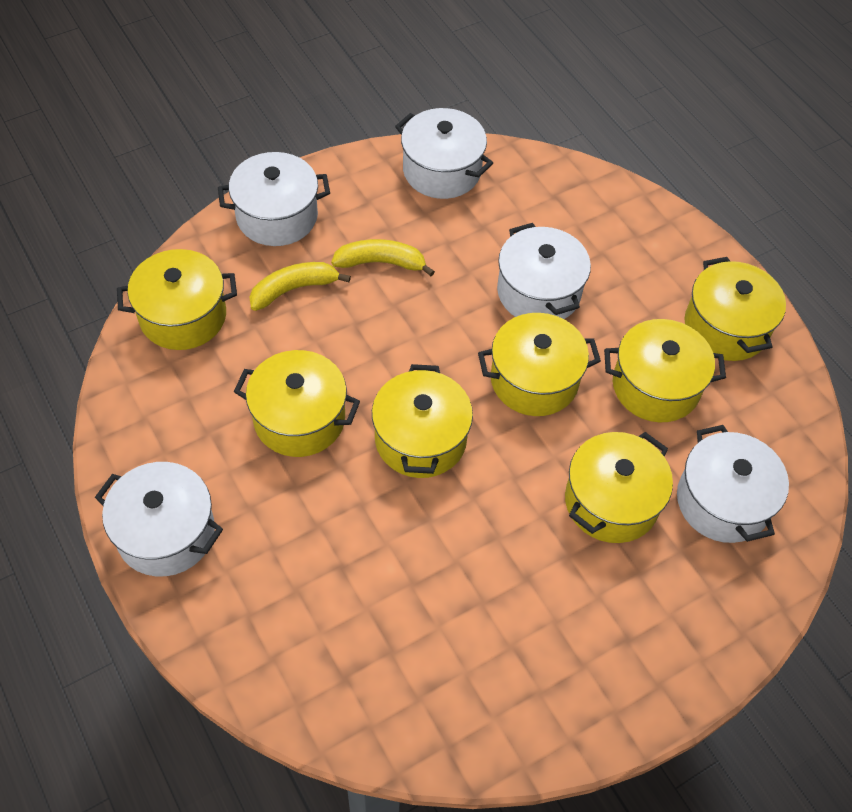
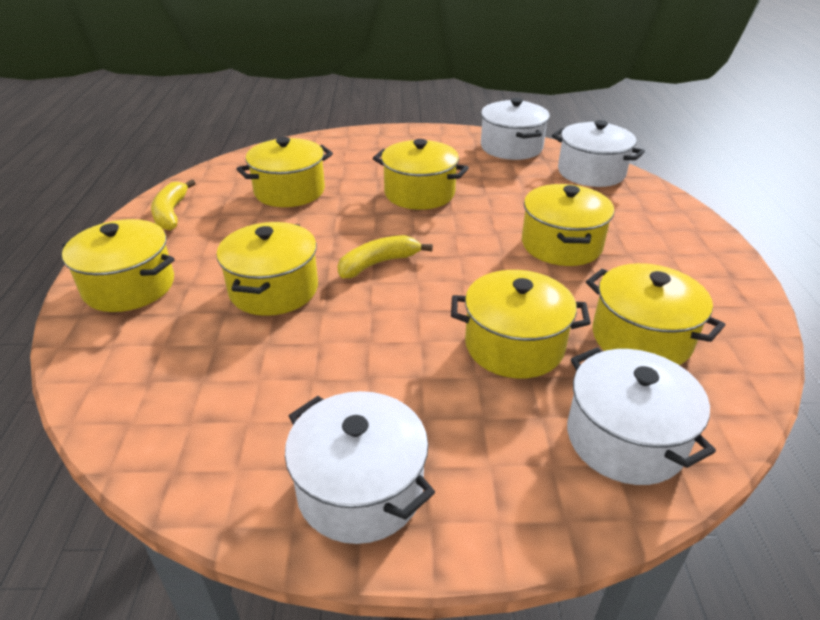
white pot: [95,462,223,576] [218,152,330,246] [395,108,493,199] [497,223,591,319] [677,425,789,543] = 5 -> [285,391,435,544] [481,98,550,160] [552,120,645,187] [567,347,716,485] = 4

